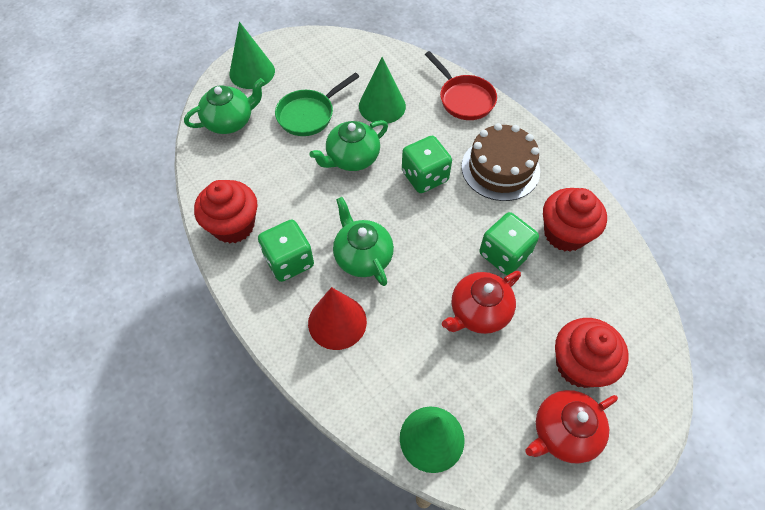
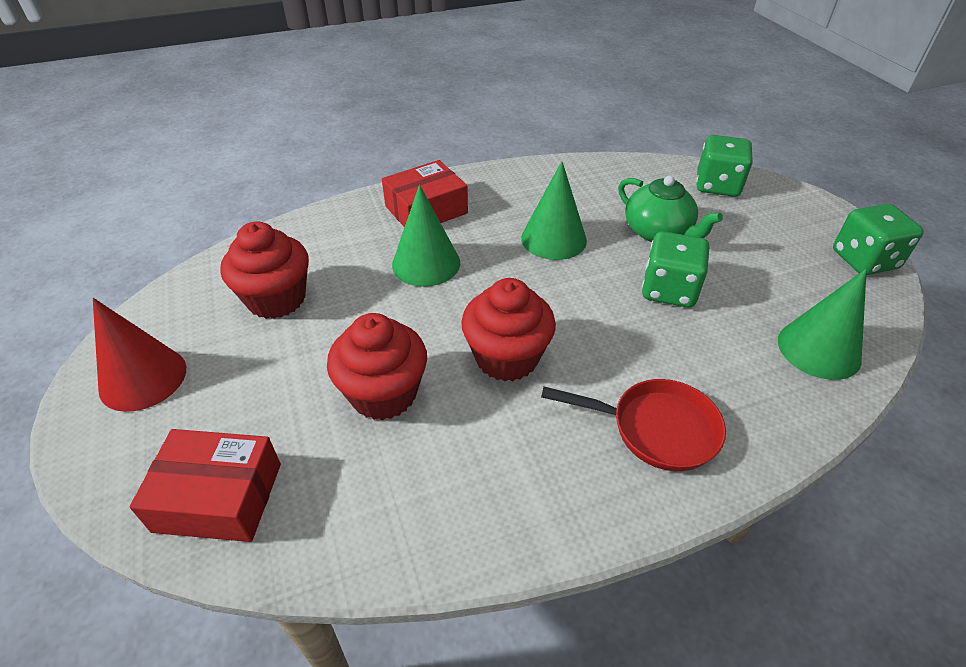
brown cake: [461,123,540,201] = 1 -> none = 0
green pan: [275,73,359,136] = 1 -> none = 0
green teapot: [184,78,265,134] [310,120,388,171] [333,197,394,286] = 3 -> [618,176,723,242] = 1
red box: none = 0 -> [129,429,281,542] [382,160,468,227] = 2
red teapot: [442,271,521,334] [525,390,618,463] = 2 -> none = 0

